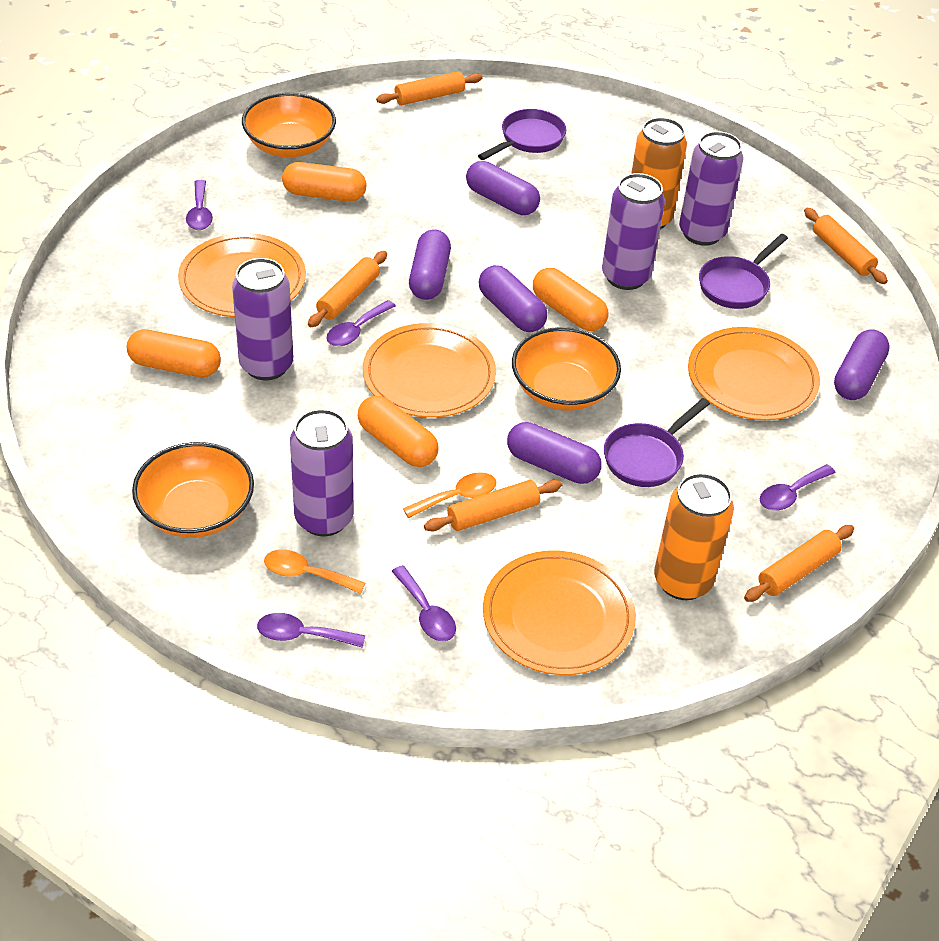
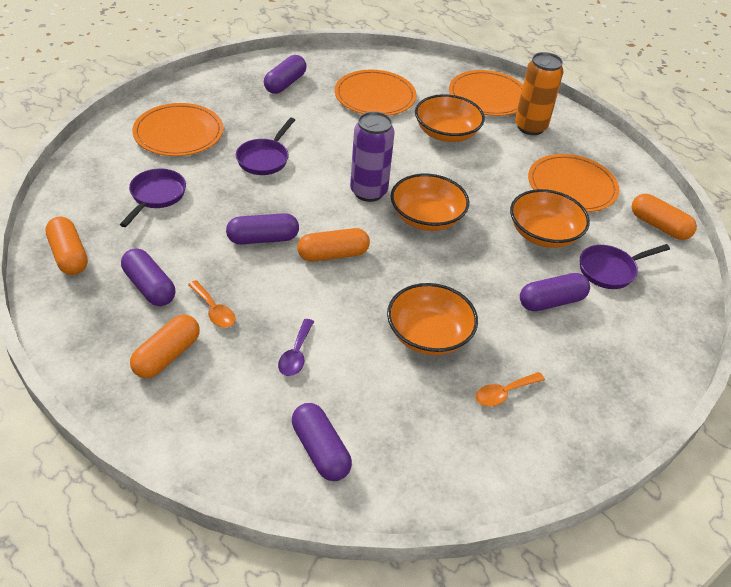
orange bowl: [132,442,254,538] [242,93,336,157] [512,327,621,411] = 3 -> [387,283,478,355] [390,174,469,231] [415,94,485,142] [510,189,590,248] = 4
orange can: [631,117,687,229] [654,473,734,600] = 2 -> [515,52,563,135] = 1
orange rolling pin: [308,251,387,327] [376,71,483,105] [424,480,562,532] [744,525,854,602] [804,208,888,284] = 5 -> none = 0
purple can: [232,258,293,380] [290,409,354,536] [602,173,665,290] [679,131,744,246] = 4 -> [350,111,395,202] = 1
purple spoon: [186,180,213,230] [257,613,365,648] [326,300,396,346] [392,565,456,641] [760,464,836,511] = 5 -> [278,319,314,376] = 1

